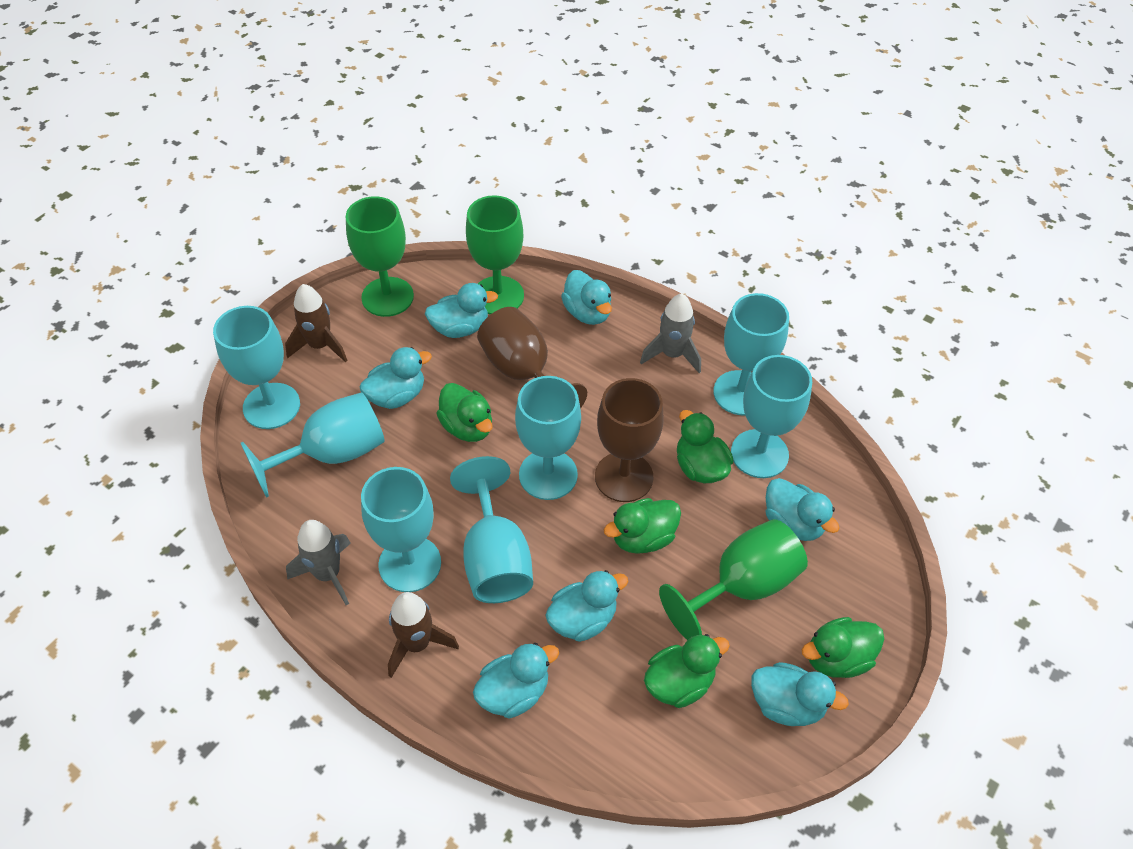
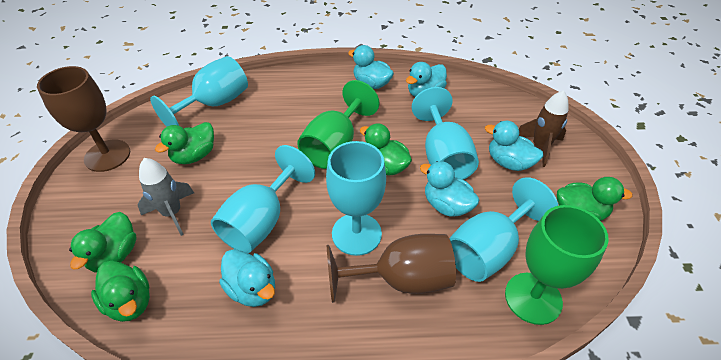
brown rocket: [285,284,347,362] [388,592,459,678] = 2 -> [519,90,569,167] = 1
green goblet: [346,196,414,317] [466,195,524,315] [659,519,808,640] = 3 -> [297,80,379,169] [505,205,609,325] = 2
grey rocket: [286,520,351,605] [640,293,701,373] = 2 -> [137,158,194,236] = 1
turquoise duck: [359,347,432,409] [425,283,498,338] [473,643,559,718] [545,570,628,642] [561,270,612,325] [751,662,849,726] [765,478,839,541] = 7 -> [219,249,275,307] [348,45,394,89] [406,62,447,97] [420,161,479,217] [485,121,543,171] = 5
turquoise goblet: [213,306,300,429] [241,392,385,498] [361,467,441,592] [450,456,533,603] [515,376,581,500] [713,293,789,415] [731,355,812,478] = 7 -> [150,56,248,127] [211,145,315,253] [326,141,386,256] [411,87,479,180] [449,177,558,282] = 5

